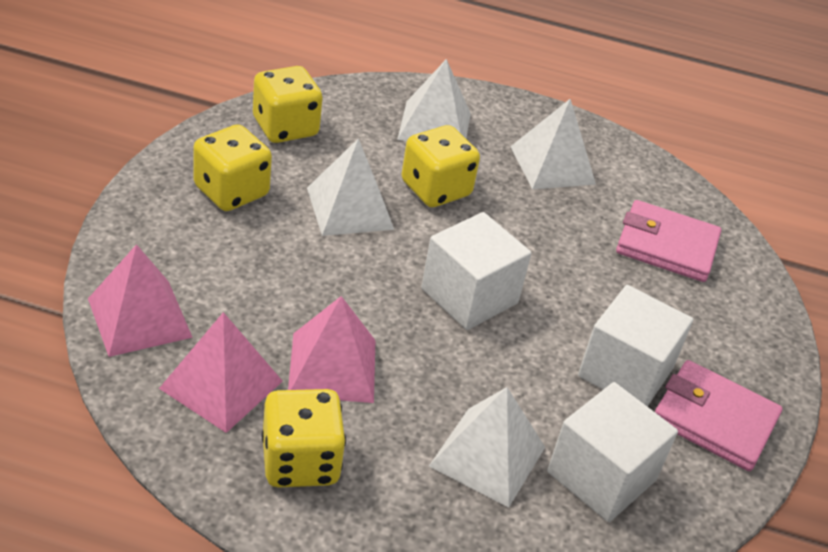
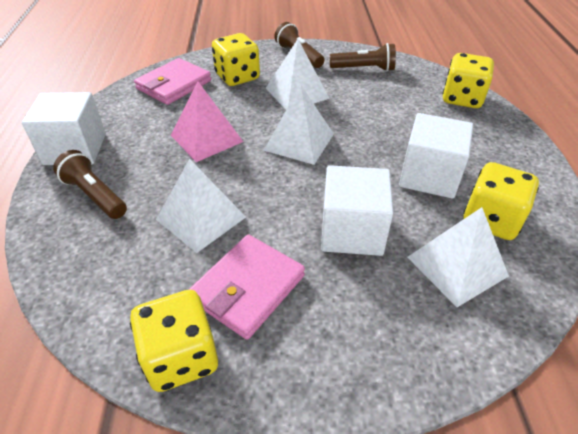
brown flashlight: none = 0 -> [53,150,127,219] [274,22,324,68] [330,43,396,71] = 3
pink pyramid: [88,244,193,357] [159,312,283,433] [288,296,375,403] = 3 -> [171,81,243,162] = 1

